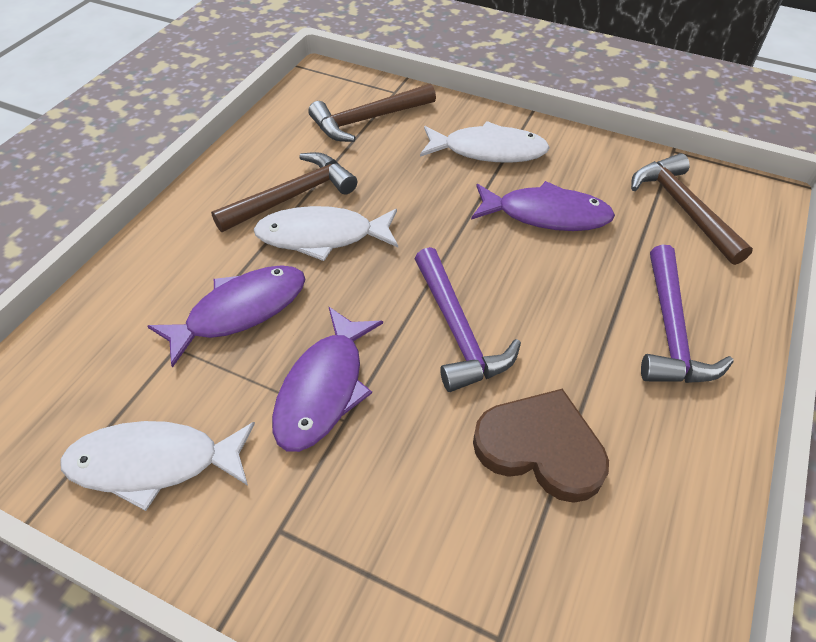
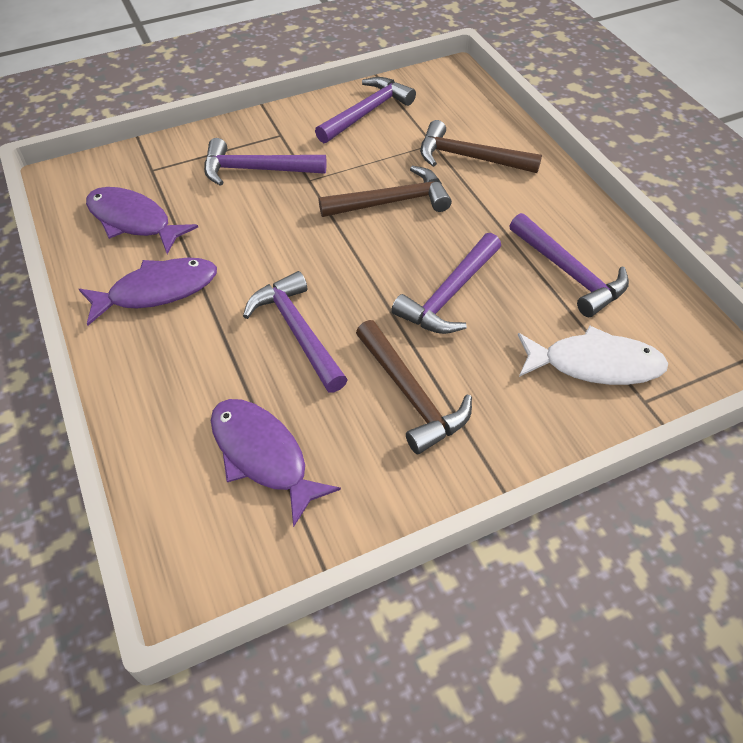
brown heart: [473,389,609,503] = 1 -> none = 0
purple hammer: [415,247,521,392] [641,245,734,383] = 2 -> [204,138,327,186] [243,271,348,392] [315,77,416,143] [391,233,501,334] [510,213,629,317] = 5
white fish: [60,421,255,511] [254,206,398,261] [420,121,550,163] = 3 -> [518,325,669,385] = 1

